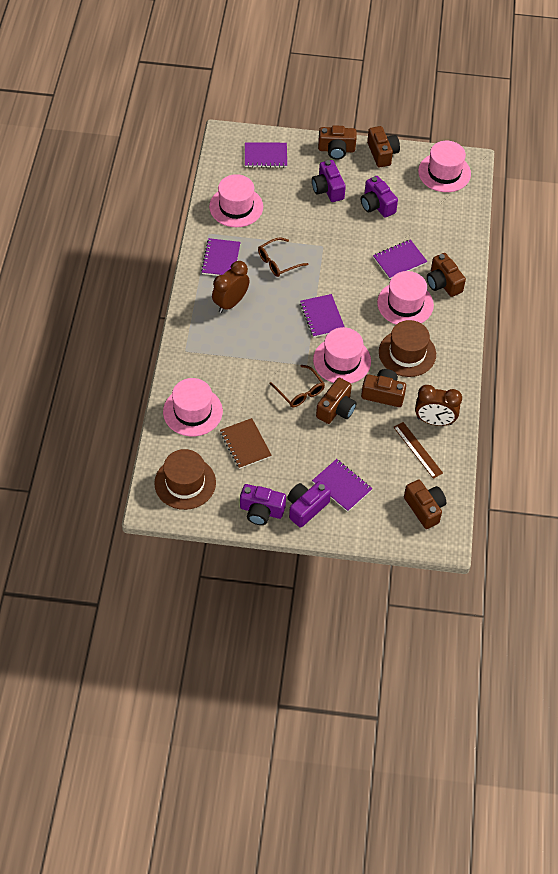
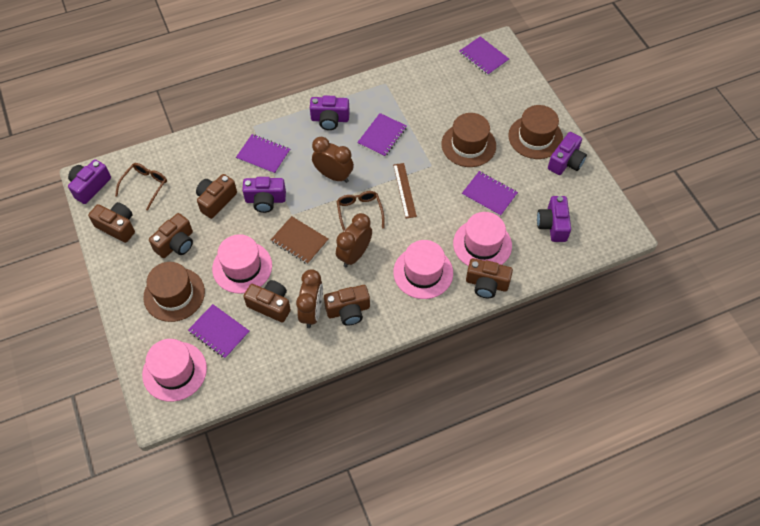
brown clock: [212,261,249,313] [415,385,462,426] = 2 -> [296,269,323,328] [312,137,354,183] [336,213,372,267] = 3
brown hat: [154,449,216,510] [379,320,436,377] = 2 -> [143,262,205,322] [442,113,496,167] [508,105,563,159] = 3
pink hat: [163,378,223,436] [209,174,263,227] [313,327,371,383] [377,271,434,324] [418,141,471,192] = 5 -> [142,339,207,402] [212,234,272,294] [393,240,453,299] [453,212,512,266] = 4
purple camera: [240,484,286,525] [287,481,331,528] [312,160,346,202] [361,176,398,218] = 4 -> [68,160,111,204] [242,177,286,213] [310,95,350,130] [537,196,571,242] [548,132,587,175] = 5

